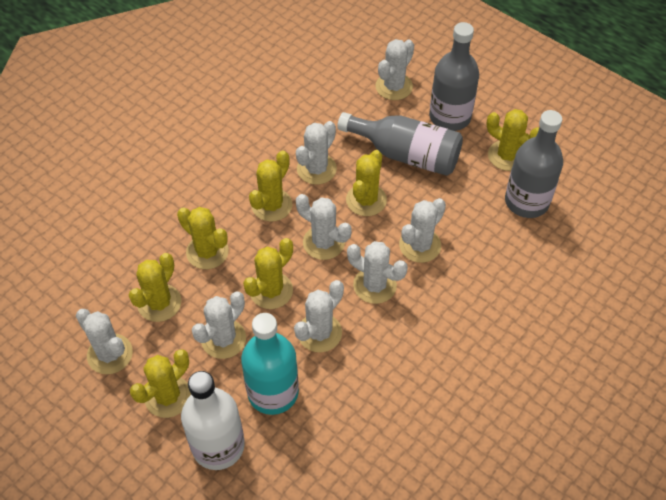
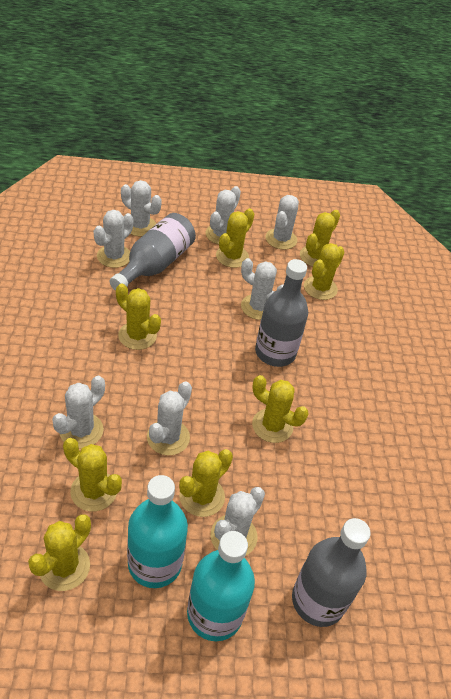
turquoise bottle: [241,313,299,415] = 1 -> [127,475,188,588] [187,531,255,641] = 2
white bottle: [181,371,245,470] = 1 -> none = 0
yellow cactus: [129,253,181,322] [130,349,191,418] [177,207,229,269] [243,238,293,309] [249,150,292,222] [346,150,387,216] [486,109,539,171] = 7 -> [28,514,91,591] [63,438,122,511] [116,284,161,350] [179,449,233,517] [216,208,254,268] [252,375,308,443] [300,210,340,267] [304,243,344,300] = 8

